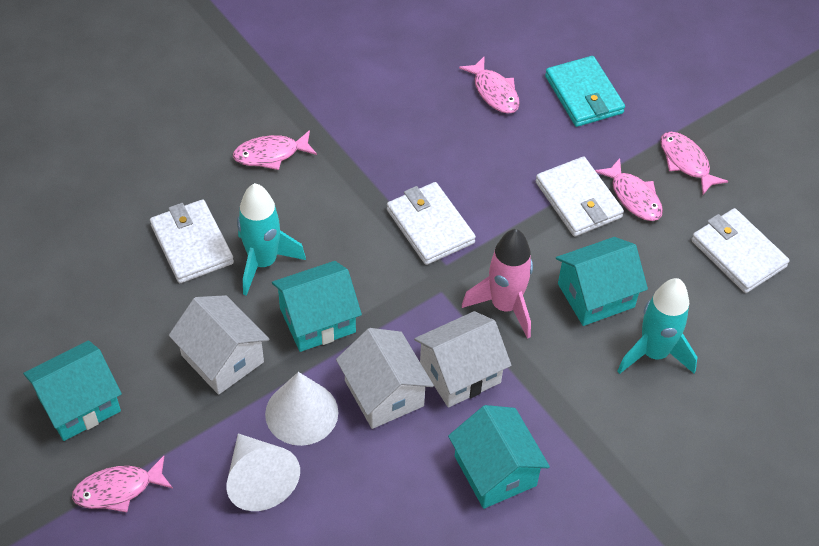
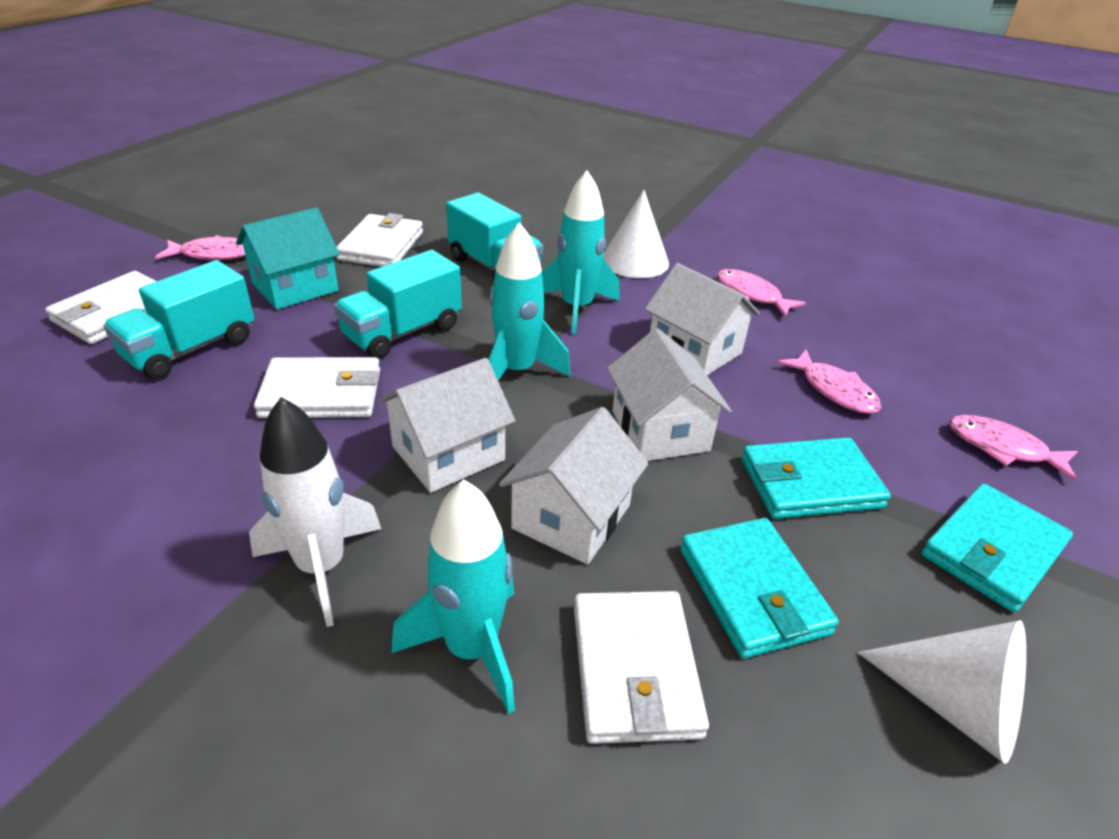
pink fish: [72,456,173,512] [233,130,317,170] [459,56,520,114] [595,158,663,221] [660,132,728,195] = 5 -> [155,235,245,260] [717,269,806,317] [777,350,881,414] [949,415,1078,481] = 4
pink rocket: [462,229,533,339] = 1 -> none = 0
turquoise house: [23,340,122,441] [272,261,362,352] [448,405,550,509] [556,237,648,326] = 4 -> [236,208,340,310] = 1
turquoise rocket: [237,183,306,296] [618,278,697,374] = 2 -> [391,480,515,714] [489,222,571,380] [542,171,620,335] = 3
turquoise truck: none = 0 -> [103,260,254,380] [334,250,462,359] [446,193,544,278] = 3
turquoise wallet: [545,56,625,127] = 1 -> [680,518,839,658] [741,437,891,519] [922,483,1073,612] = 3
white house: [169,295,269,395] [336,328,434,429] [414,311,511,408] = 3 -> [378,358,515,493] [499,407,649,564] [607,328,732,461] [645,263,760,375] = 4
white rocket: none = 0 -> [249,397,381,627] = 1

